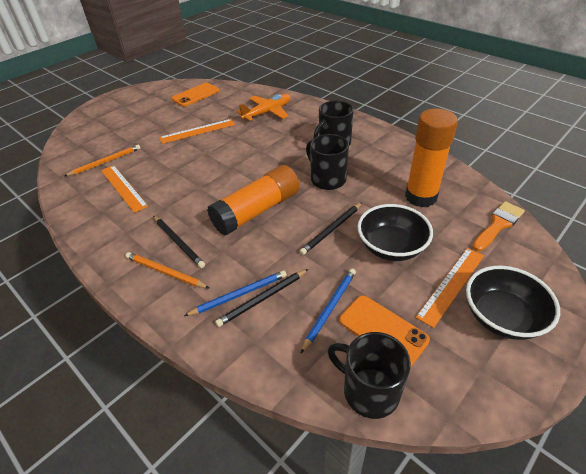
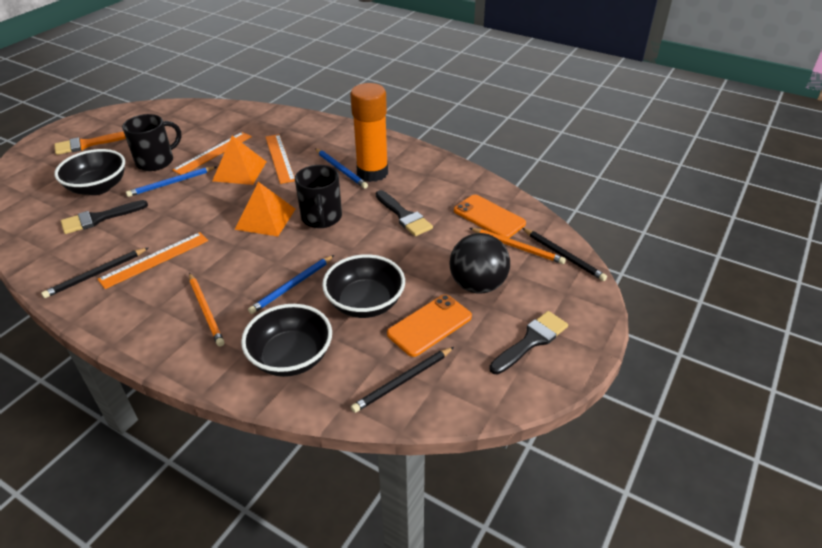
black ball: none = 0 -> [449,233,510,294] = 1
black bowl: [357,204,433,261] [466,266,560,340] = 2 -> [55,149,125,195] [241,304,332,377] [322,254,405,318] = 3
black brush: none = 0 -> [61,200,148,234] [376,190,433,236] [489,311,568,375] = 3
black mug: [306,134,349,190] [314,101,354,146] [327,332,411,419] = 3 -> [122,114,181,171] [295,165,342,228] = 2
blue pencil: [184,270,287,316] [300,269,356,354] = 2 -> [126,167,216,197] [248,255,334,314] [315,148,368,188] = 3
orange glue stick: [207,165,299,236] [405,109,458,207] = 2 -> [350,83,388,182] = 1
orange plane: [237,94,291,121] = 1 -> none = 0
orange pyramid: none = 0 -> [212,136,266,185] [235,182,295,236] = 2

